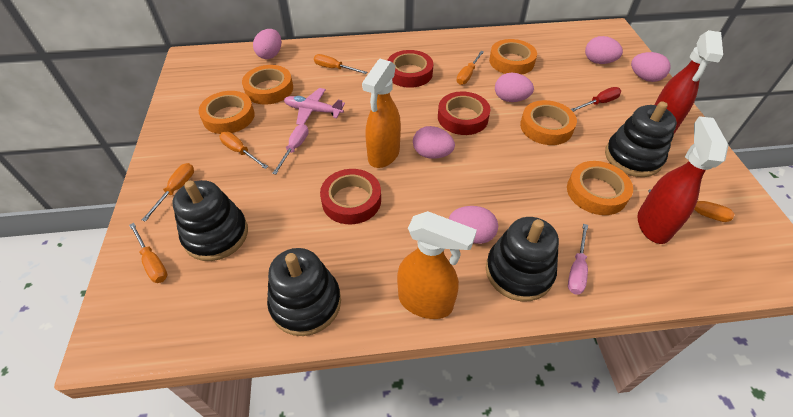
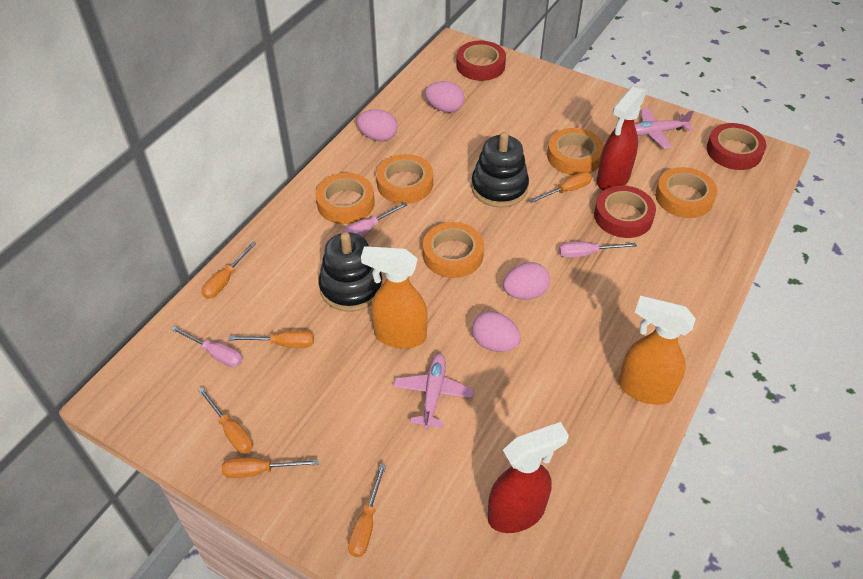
black stacking toy: [172,180,248,261] [267,248,341,336] [486,217,559,301] [605,101,677,177] = 4 -> [318,232,383,312] [471,132,529,208] = 2
pink egg: [253,29,281,59] [413,126,455,159] [449,206,498,244] [495,73,534,102] [585,36,623,64] [631,52,671,82] = 6 -> [357,109,397,141] [425,81,464,113] [472,311,520,352] [503,262,550,300] = 4
pink plane: [284,88,345,125] = 1 -> [393,353,474,429] [635,108,694,149] = 2
pink screwdriver: [272,124,309,174] [568,224,588,295] = 2 -> [171,326,243,367] [342,202,407,236] [559,242,637,258] = 3
red screwdriver: [571,87,621,112] = 1 -> none = 0

